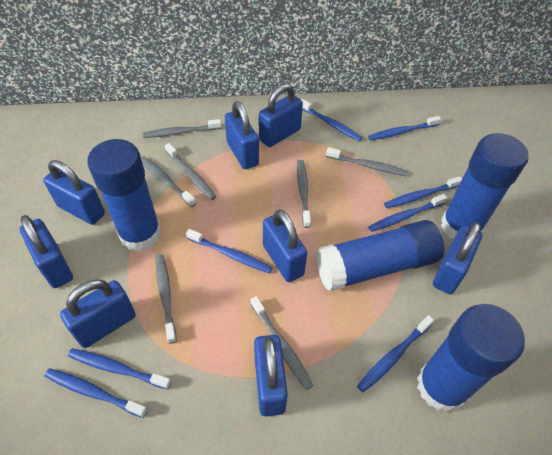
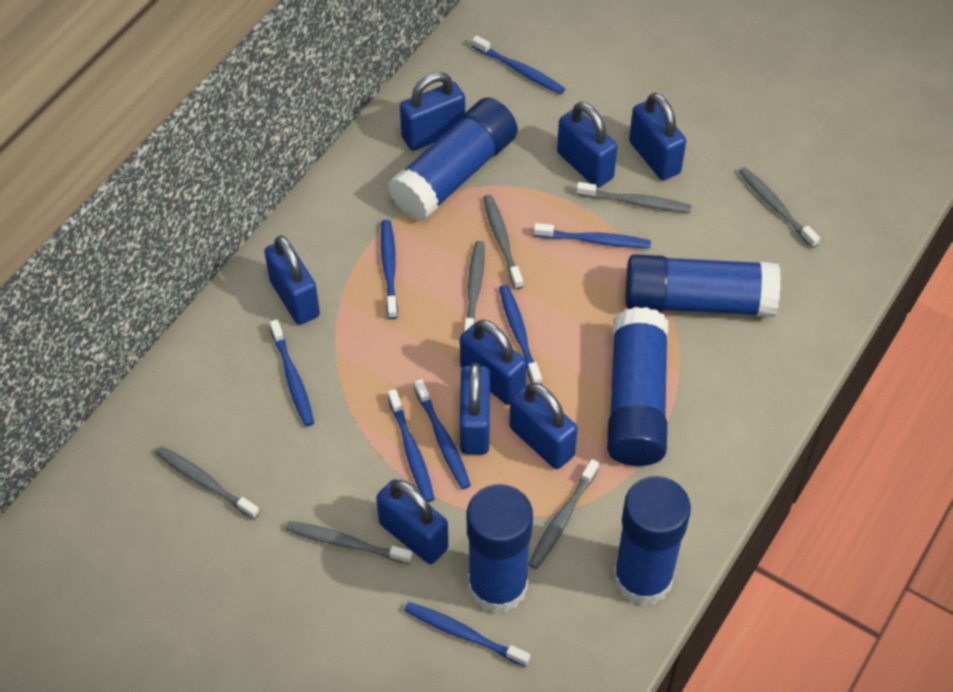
blue glue stick: [87,139,161,252] [316,220,444,291] [417,304,525,412] [441,133,529,239] = 4 -> [388,97,518,221] [467,484,533,613] [607,307,668,466] [613,476,691,606] [626,254,781,317] = 5

